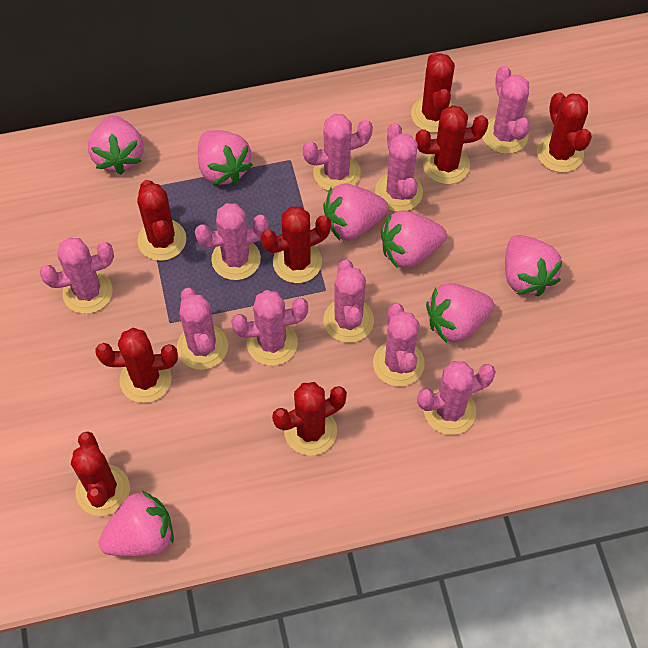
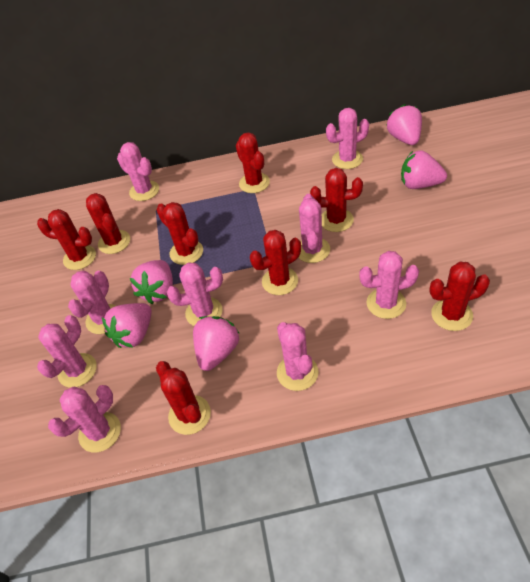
pink cactus: [40,237,114,314] [177,288,228,370] [195,203,269,280] [231,290,308,366] [303,114,373,191] [324,260,374,343] [373,303,425,386] [375,123,423,212] [417,361,496,435] [483,66,530,154] = 10 -> [37,315,97,388] [48,385,121,453] [68,271,116,334] [117,142,159,201] [167,263,223,326] [277,322,319,391] [298,194,330,263] [326,108,369,169] [359,251,419,319] = 9
pink strawberry: [88,116,143,175] [99,491,174,557] [198,130,253,185] [323,183,388,241] [381,210,447,268] [426,283,494,343] [505,235,562,296] = 7 -> [102,303,152,348] [130,260,173,304] [193,316,240,371] [386,104,422,145] [401,150,447,189] = 5

